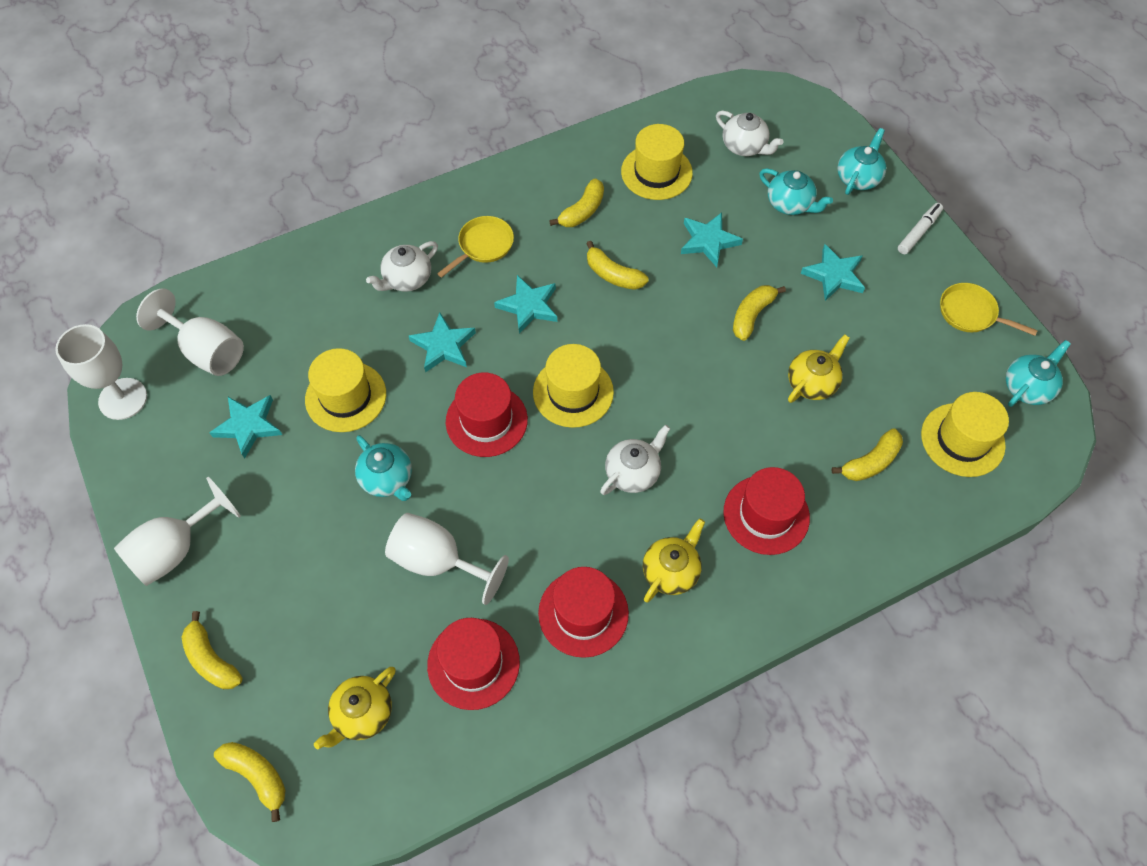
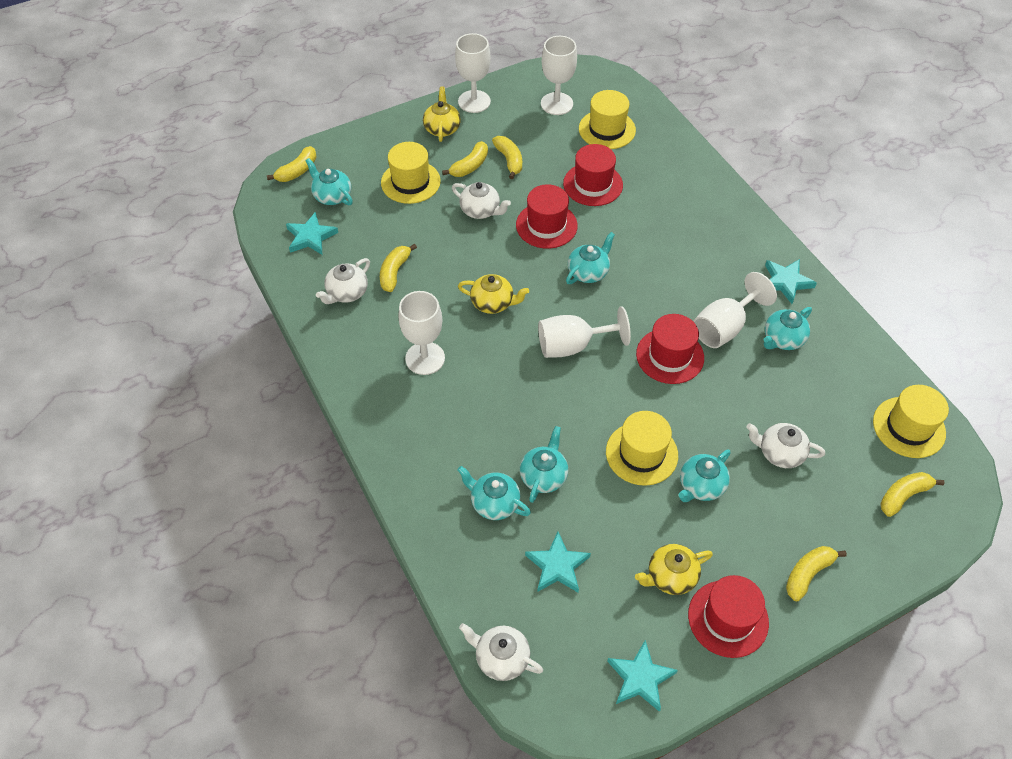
turquoise star: [209,395,282,459] [409,312,476,372] [494,275,557,334] [681,212,743,267] [801,244,865,301] = 5 -> [286,212,338,255] [525,532,591,593] [607,640,678,712] [765,259,817,304] = 4
turquoise teapot: [355,435,412,501] [759,168,833,215] [837,128,886,195] [1006,340,1071,407] = 4 -> [305,158,353,205] [457,466,531,520] [520,426,568,503] [566,232,615,284] [679,449,731,502] [764,307,812,350] = 6
white goblet: [55,324,147,420] [114,477,241,586] [136,288,244,376] [385,513,509,605] = 4 -> [399,291,445,375] [455,33,491,113] [538,306,631,358] [541,36,577,115] [693,272,777,348] = 5
white marker: [898,203,943,254] = 1 -> none = 0
white teapot: [366,241,438,292] [600,425,670,495] [716,111,783,156] = 3 -> [316,258,370,304] [452,182,511,219] [459,623,543,681] [746,423,825,468] = 4
yellow pan: [437,216,514,278] [940,283,1038,336] = 2 -> none = 0

